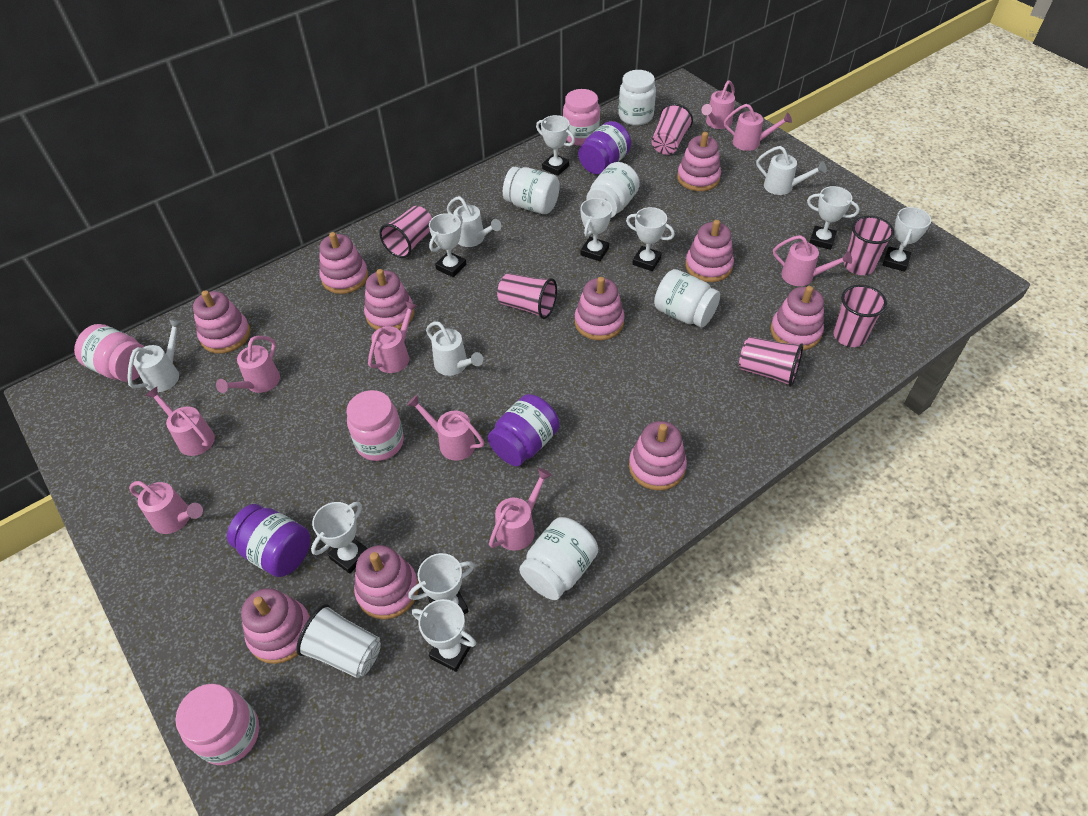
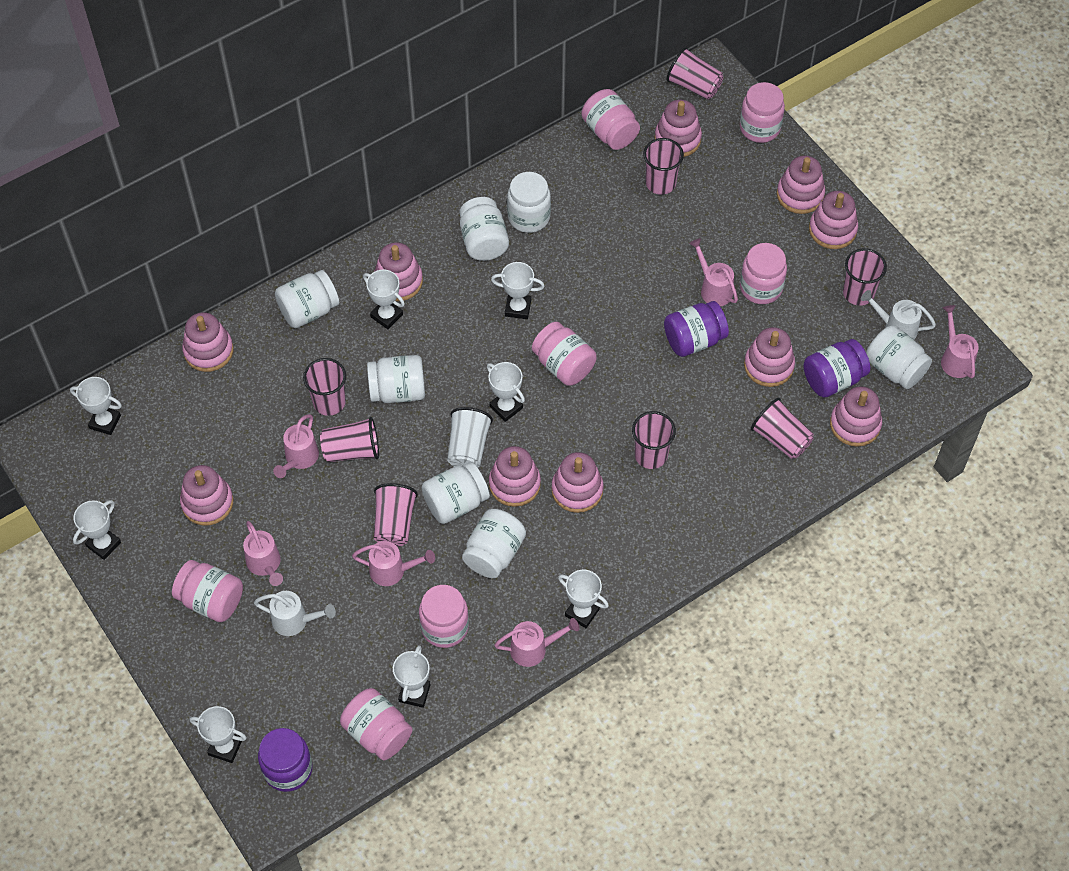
pink cup: [379,206,432,258] [497,273,557,319] [652,103,693,155] [739,337,803,387] [833,285,887,347] [844,216,894,275] = 6 -> [303,358,346,416] [320,417,379,462] [374,483,418,547] [632,411,676,469] [643,138,684,195] [666,47,723,99] [751,398,814,459] [843,248,887,306] = 8
pink jar: [74,324,144,382] [175,684,259,765] [346,390,404,461] [563,89,600,146] = 4 -> [172,560,243,622] [340,688,412,760] [419,585,469,648] [532,322,597,386] [581,89,640,150] [740,82,785,143] [740,243,787,304] = 7
pink watering can: [129,481,203,534] [145,387,215,456] [216,336,280,393] [368,301,418,373] [407,395,484,461] [489,468,552,551] [701,80,735,129] [724,104,792,151] [773,235,852,286] = 9 -> [243,521,283,586] [273,414,319,478] [352,541,435,586] [494,618,579,667] [689,238,738,306] [941,305,979,378] = 6
white jar: [503,167,560,214] [519,517,598,600] [586,162,640,218] [618,70,656,126] [654,269,720,327] = 5 -> [275,270,339,328] [367,355,425,403] [422,462,490,524] [460,197,509,261] [462,509,526,578] [507,172,551,233] [866,325,932,389] = 7
white trophy: [311,502,368,574] [408,553,474,614] [412,599,476,672] [429,213,466,277] [536,115,575,176] [580,198,612,261] [626,207,675,271] [807,186,860,250] [882,207,931,272] = 9 -> [70,377,122,435] [73,500,121,560] [190,706,247,763] [363,269,405,329] [393,645,431,708] [487,362,525,422] [491,262,545,319] [558,570,609,628] = 8
white watering can: [127,319,183,392] [426,321,483,376] [447,196,501,247] [756,146,827,195] = 4 -> [254,591,336,636] [861,290,936,339] = 2

